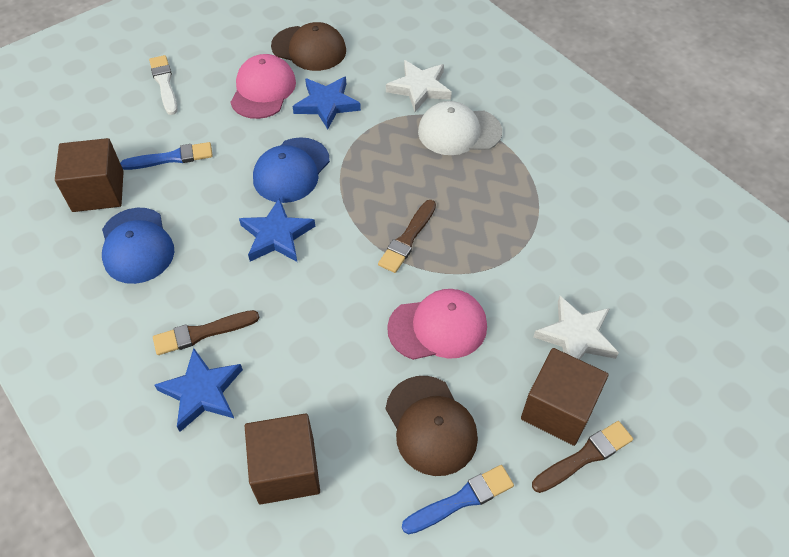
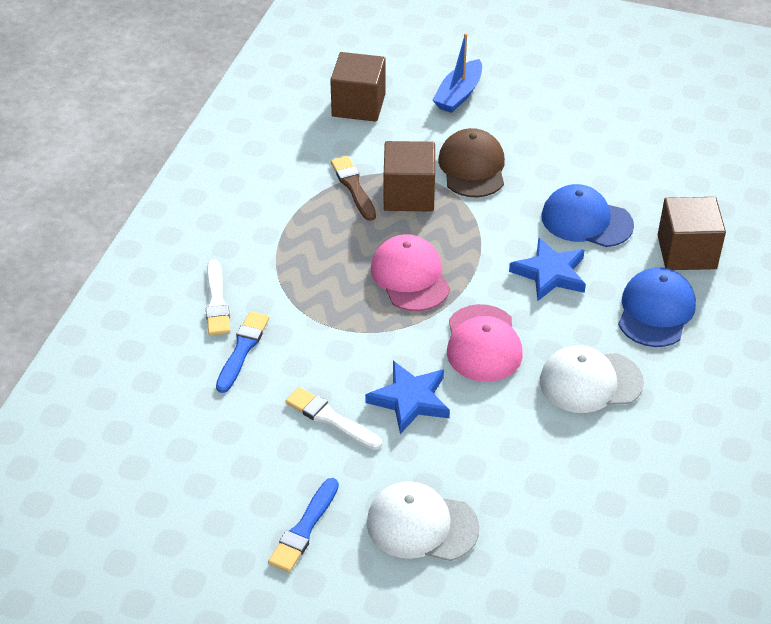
blue boat: none = 0 -> [433,33,482,113] = 1
blue star: [154,348,243,432] [239,198,315,262] [293,77,361,129] = 3 -> [365,361,450,434] [509,237,586,301] = 2
brown brush: [153,310,259,355] [378,200,436,273] [532,421,633,493] = 3 -> [331,156,376,221] = 1
brown cap: [271,22,346,71] [386,376,478,476] = 2 -> [438,128,505,197] = 1
white brush: [149,55,177,115] = 1 -> [206,260,230,336] [285,387,382,450] = 2
white cap: [418,101,502,155] = 1 -> [367,481,480,561] [540,345,644,413] = 2
white star: [386,60,452,112] [533,296,619,360] = 2 -> none = 0

